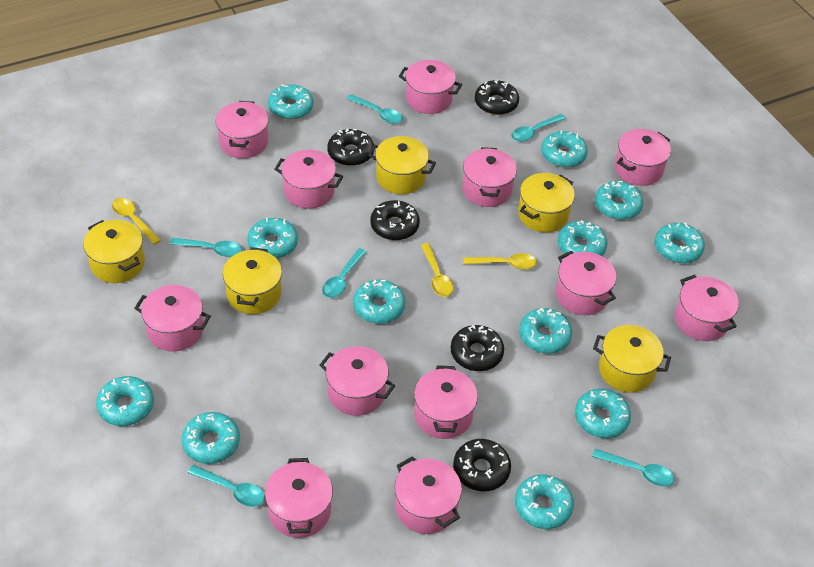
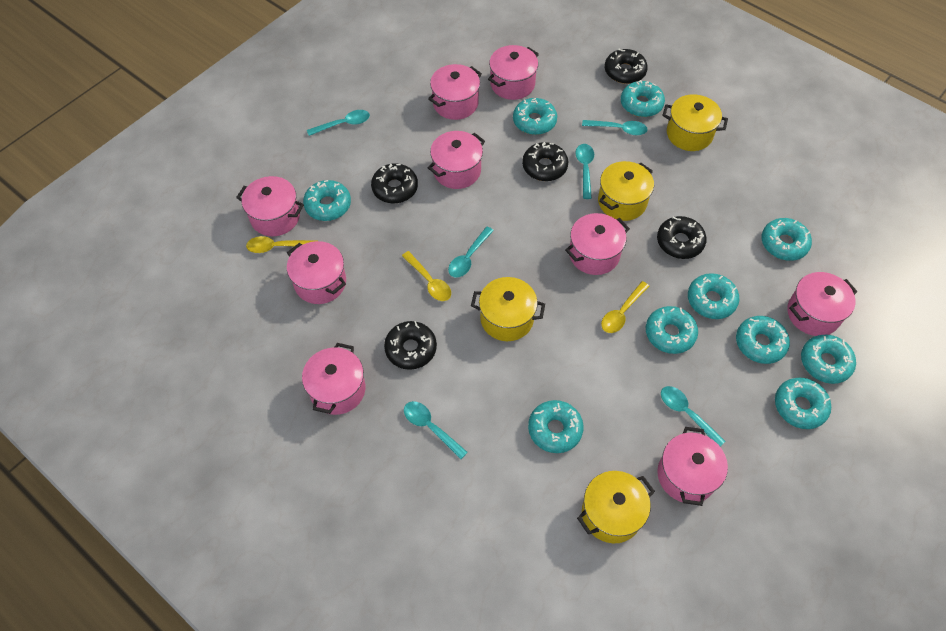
pink pot: [134,285,211,352] [215,101,269,158] [265,458,333,538] [274,149,343,209] [320,346,395,416] [394,456,462,534] [399,60,462,114] [414,365,478,439] [462,147,517,207] [556,251,616,315] [615,129,671,186] [675,274,739,341] = 12 -> [236,176,304,236] [287,241,346,304] [302,343,365,415] [428,64,482,120] [428,131,485,189] [488,45,539,100] [565,213,630,275] [657,427,728,506] [787,272,858,336] = 9
turquoise donut: [96,376,154,426] [182,412,240,464] [247,218,298,258] [268,84,313,120] [353,280,405,324] [515,474,574,529] [519,308,572,353] [541,130,588,168] [558,220,607,256] [575,389,631,438] [595,181,643,220] [655,222,705,263] = 12 -> [303,180,351,221] [513,98,557,135] [528,400,584,453] [621,80,665,117] [646,306,698,354] [688,273,739,319] [736,316,790,364] [761,218,812,261] [775,378,831,429] [801,335,856,384] = 10
yellow pot: [83,220,145,283] [223,247,282,314] [368,136,436,194] [518,173,575,233] [593,325,671,393] = 5 -> [471,277,545,341] [577,471,655,544] [598,161,654,221] [662,94,728,151] = 4

